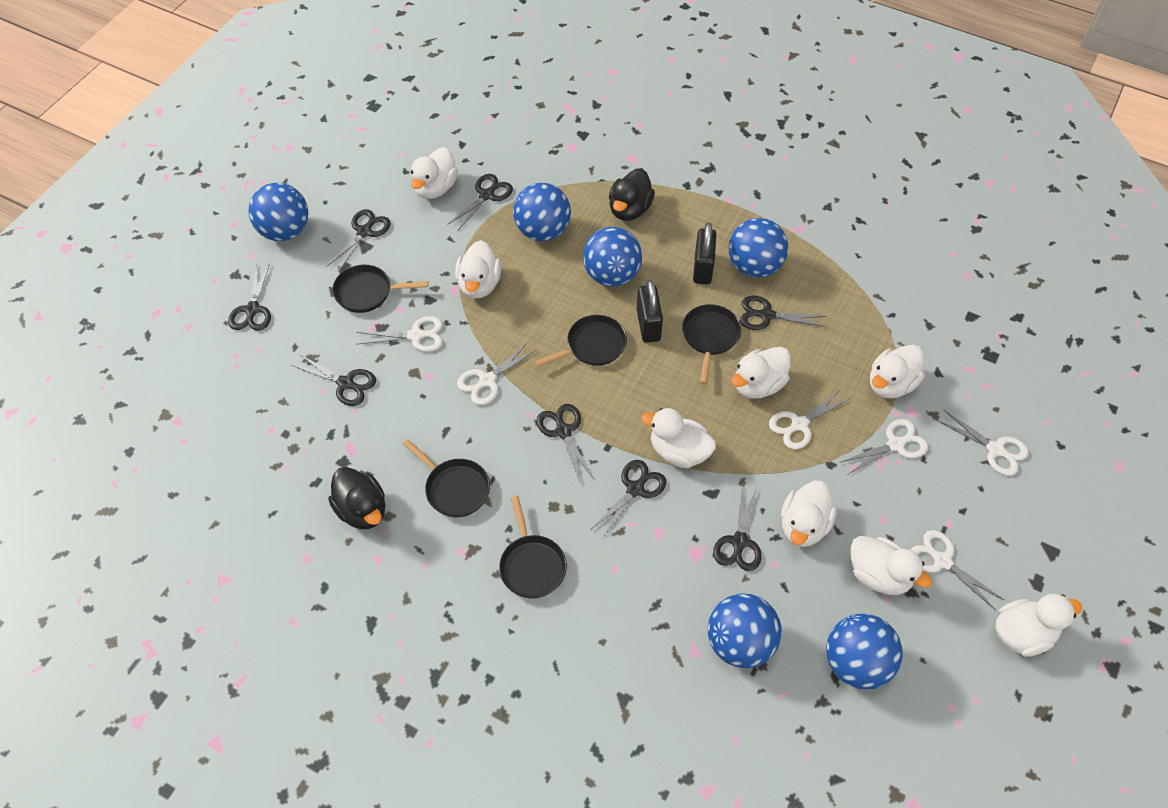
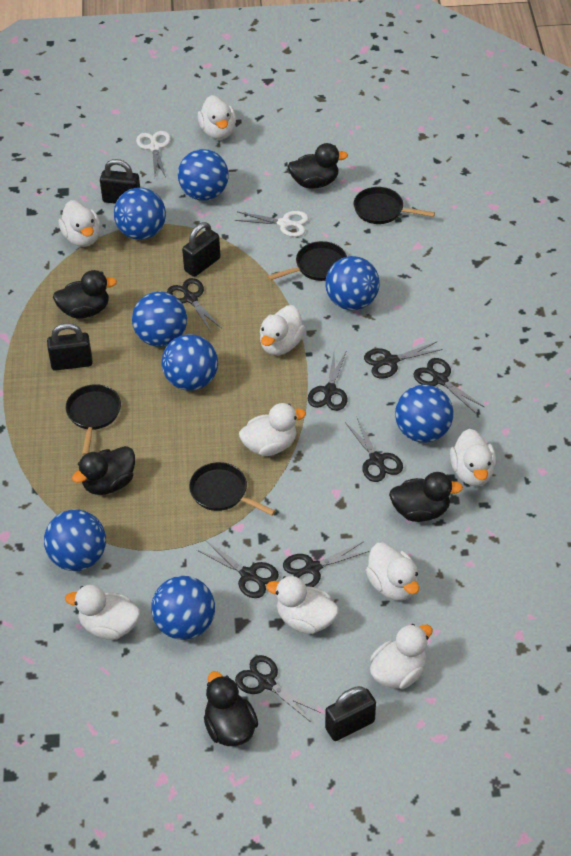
black duck: [328,467,385,529] [609,168,655,221] = 2 -> [53,270,117,318] [72,446,135,495] [204,671,258,746] [288,143,348,189] [389,472,463,522] = 5
black padlock: [637,280,663,343] [693,222,716,284] = 2 -> [47,323,93,371] [100,159,140,204] [182,222,220,277] [325,686,376,741] = 4
black pan: [332,265,429,313] [403,439,490,517] [499,495,567,599] [534,315,627,367] [682,304,741,384] = 5 -> [66,384,121,455] [189,462,275,515] [268,241,347,281] [354,187,435,224] = 4
blue ball: [248,183,308,241] [513,183,571,241] [583,227,642,287] [708,593,782,668] [729,218,788,278] [826,614,903,689] = 6 -> [44,509,106,571] [114,187,166,240] [132,291,187,347] [151,576,215,640] [162,334,218,391] [178,149,229,201] [325,256,380,310] [395,385,454,443] = 8
white duck: [411,147,458,199] [455,240,501,299] [641,408,716,468] [731,347,791,399] [781,481,837,547] [851,536,932,595] [870,345,925,399] [996,594,1082,657] = 8 -> [58,200,101,247] [65,585,140,640] [198,95,236,140] [239,403,306,456] [260,305,305,355] [266,576,339,634] [365,542,419,601] [370,624,433,689] [450,429,496,486] = 9
white scissors: [356,316,443,352] [457,342,537,405] [769,389,851,449] [839,419,928,474] [910,530,1004,610] [936,410,1029,476] = 6 -> [136,131,171,177] [234,211,309,237] = 2

